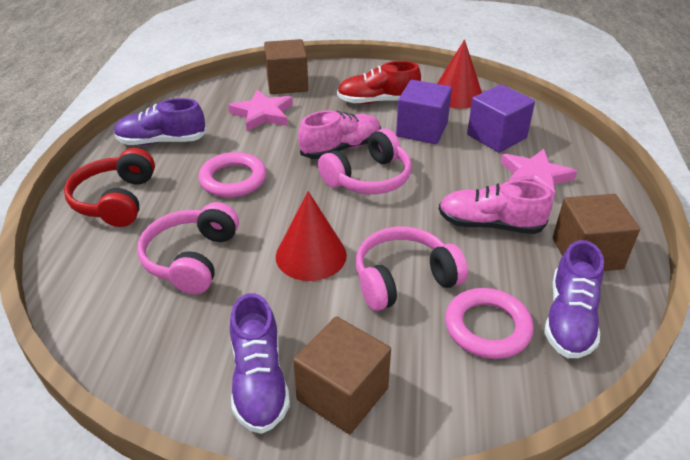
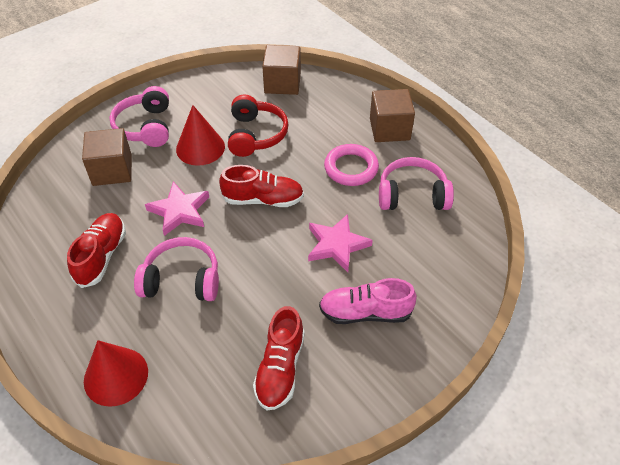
pink ring: [199,152,267,198] [445,288,534,359] = 2 -> [324,144,379,186] = 1
pink shoe: [298,111,381,159] [439,180,552,234] = 2 -> [319,278,417,324] = 1
purple cube: [396,80,452,144] [467,84,535,153] = 2 -> none = 0
purple shoe: [114,98,207,145] [230,293,290,434] [544,240,604,358] = 3 -> none = 0
red shoe: [337,61,421,104] = 1 -> [67,213,126,288] [219,165,304,207] [253,306,305,410] = 3

